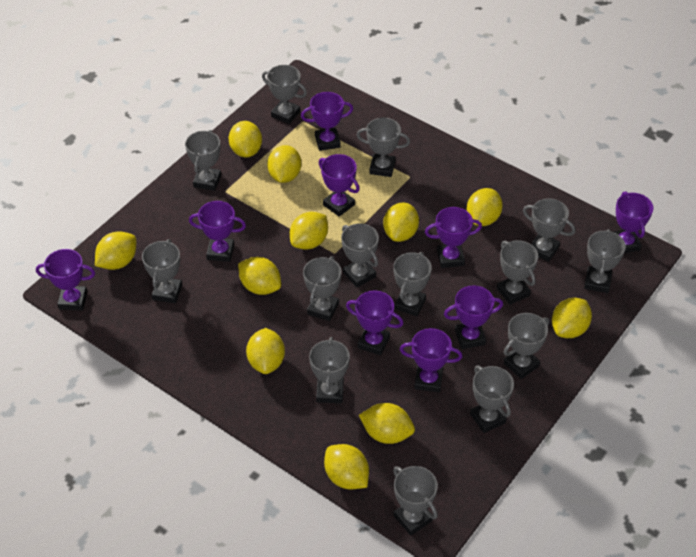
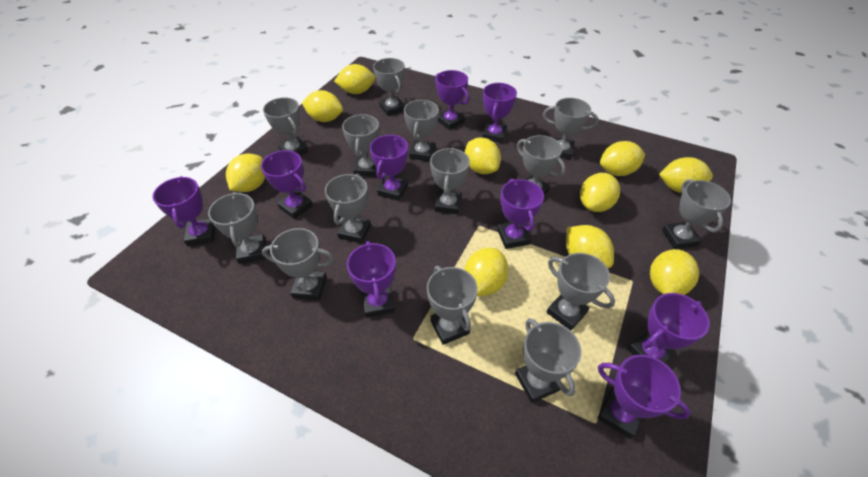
yellow lemon: [95,231,136,270] [229,121,262,157] [238,257,281,295] [246,328,285,374] [267,145,301,183] [290,212,328,250] [324,444,369,490] [359,403,415,444] [383,203,419,242] [467,188,503,226] [552,298,592,338] = 11 -> [226,154,265,192] [302,90,343,122] [334,64,375,94] [465,138,501,174] [465,248,509,296] [566,225,614,268] [580,173,620,212] [600,141,645,176] [650,249,699,295] [659,157,713,193] = 10

